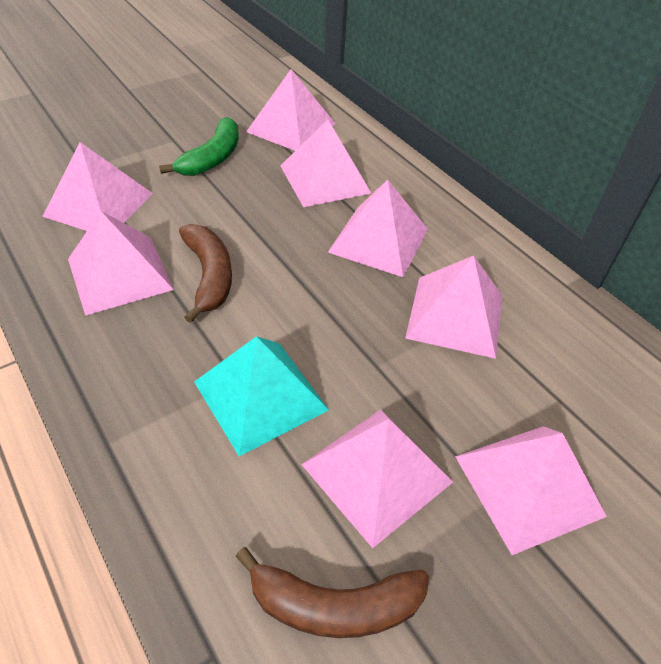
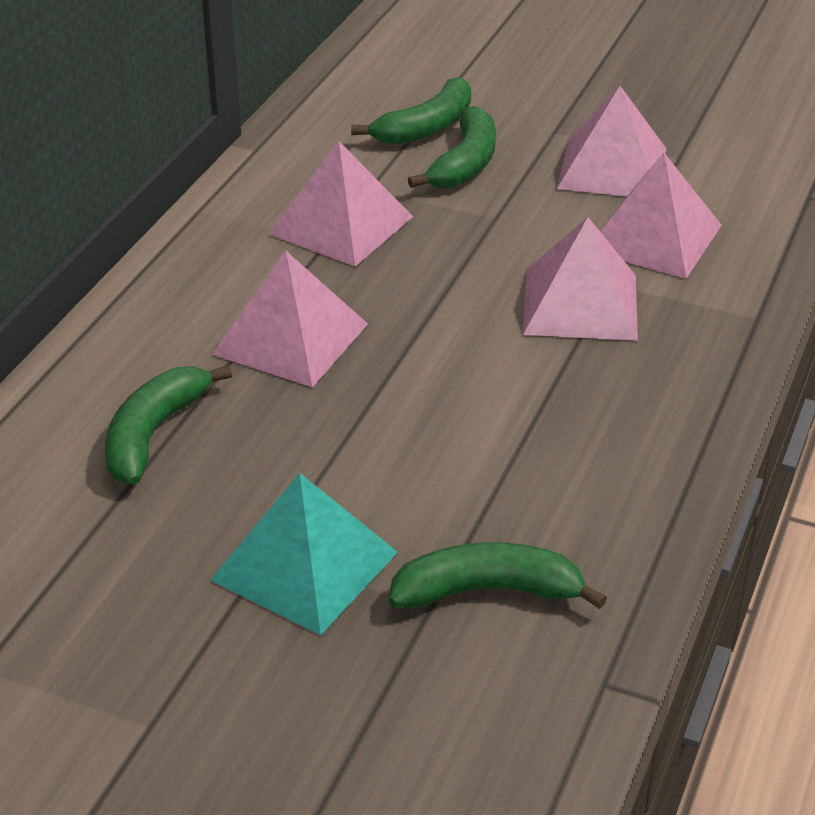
brown banana: [179,224,232,323] [236,547,429,638] = 2 -> none = 0
green banana: [159,117,239,176] = 1 -> [105,365,232,485] [351,77,471,145] [388,542,607,609] [408,106,496,188] = 4
pink pyramid: [42,142,153,231] [68,211,174,316] [246,69,336,151] [281,119,372,207] [301,409,453,548] [328,180,428,277] [405,256,502,359] [455,426,607,555] = 8 -> [212,251,368,387] [269,141,413,266] [523,217,638,341] [557,86,666,196] [600,153,722,279] = 5

